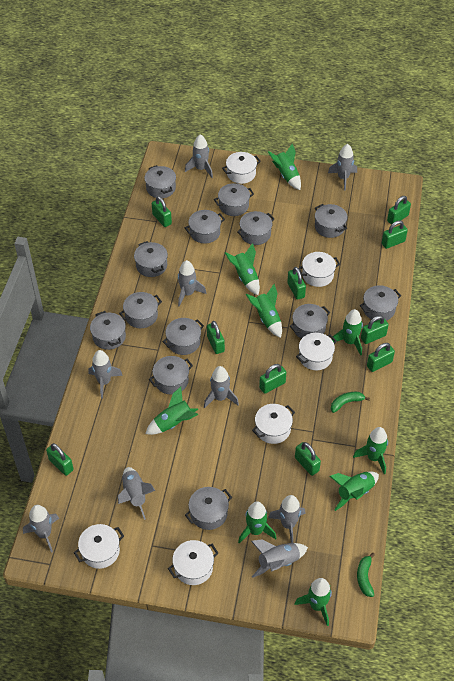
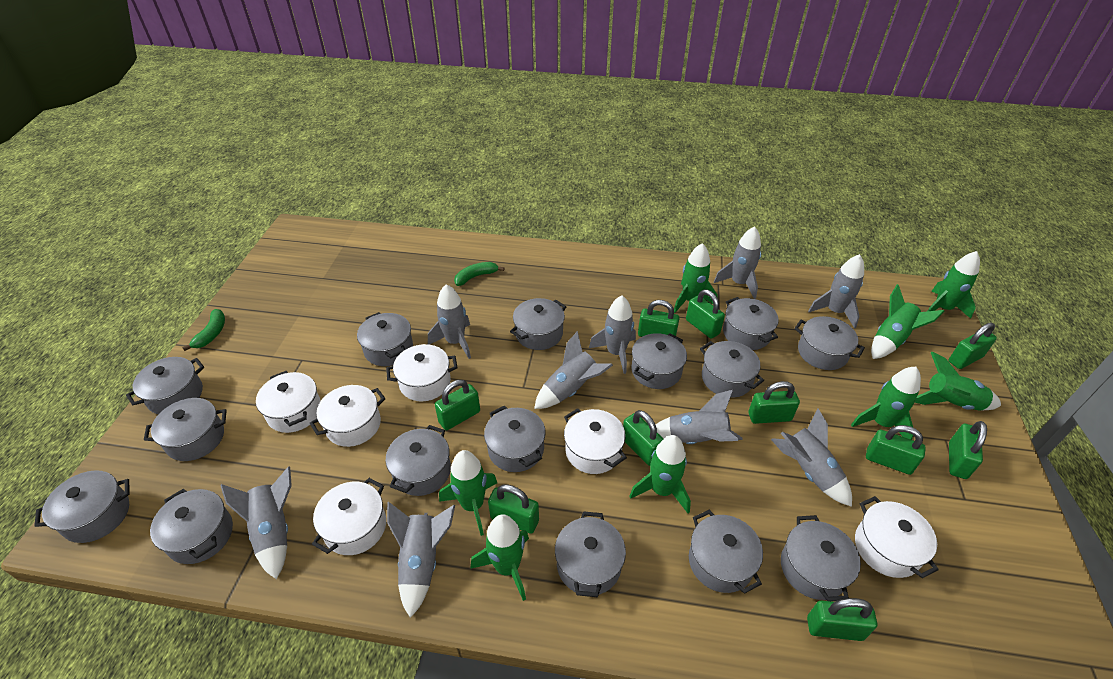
green rocket: [145,387,198,435] [225,243,260,295] [238,501,276,544] [246,284,282,338] [268,144,301,190] [295,578,332,626] [329,472,379,511] [332,309,363,355] [353,427,388,474] = 9 -> [439,450,497,536] [470,514,529,601] [629,435,691,513] [674,243,718,313] [851,367,921,440] [871,284,944,359] [915,352,1001,411] [928,251,980,319] = 8
grey pot: [90,311,126,350] [119,292,162,328] [134,241,168,277] [144,165,176,198] [149,356,193,394] [162,318,204,355] [185,210,225,243] [185,487,232,530] [214,183,254,216] [237,211,275,245] [290,304,330,339] [315,204,347,238] [360,285,401,321] = 13 -> [34,470,129,543] [126,357,204,414] [144,398,227,461] [150,489,233,564] [357,312,413,366] [386,425,451,496] [484,405,546,472] [510,298,566,350] [555,511,626,597] [631,333,687,389] [689,510,763,594] [700,341,764,398] [723,297,779,350] [781,515,861,601] [794,316,865,370] = 15

